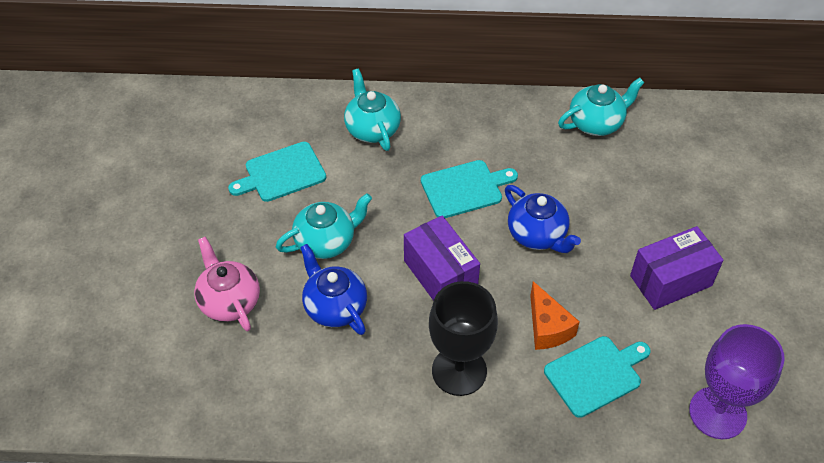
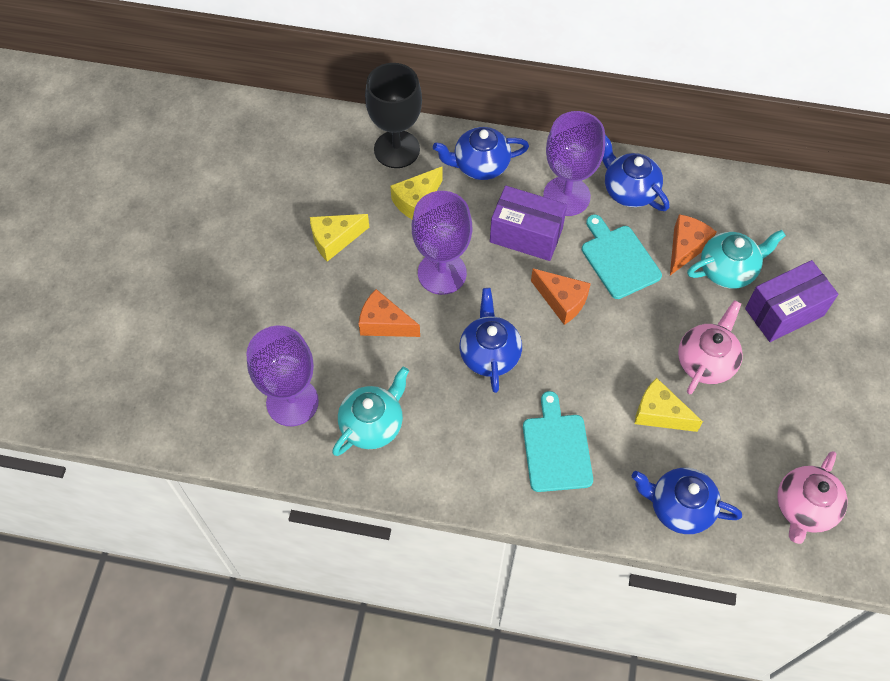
blue teapot: [300,244,367,335] [505,185,581,253] = 2 -> [433,127,529,180] [459,288,522,393] [602,135,670,211] [632,468,742,534] = 4
orange cheese: [530,281,580,350] = 1 -> [359,289,420,337] [531,269,591,325] [670,214,716,275] = 3
pink teapot: [194,237,260,331] = 1 -> [678,300,743,394] [777,451,847,544] = 2
purple goblet: [689,324,785,439] = 1 -> [247,326,319,426] [412,191,472,295] [543,111,605,216] = 3
turquoise cutting board: [228,142,326,202] [421,160,518,218] [544,336,650,418] = 3 -> [523,391,593,492] [582,215,662,299] = 2
turquoise teapot: [276,193,372,259] [344,69,401,151] [558,78,644,136] = 3 -> [332,367,409,456] [687,230,786,289] = 2
yellow cheese: none = 0 -> [310,214,369,262] [390,167,443,219] [635,378,703,432] = 3

